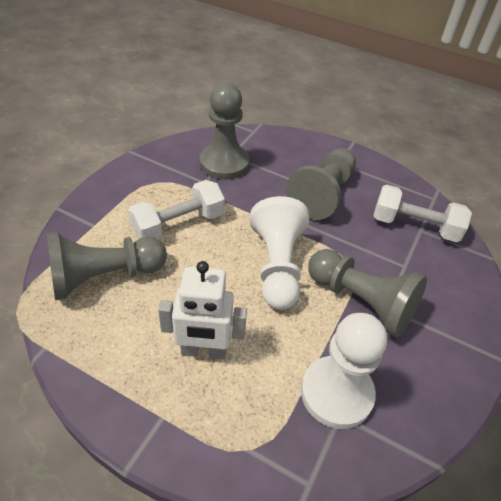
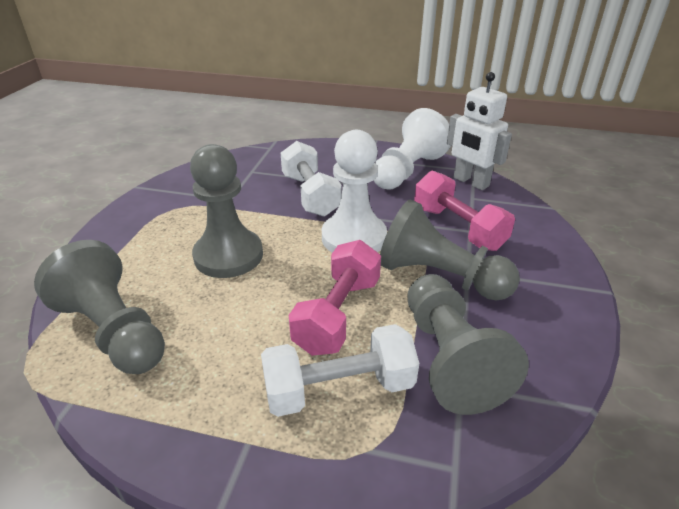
pink dumbbell: none = 0 -> [289,240,381,356] [414,170,515,251] = 2

